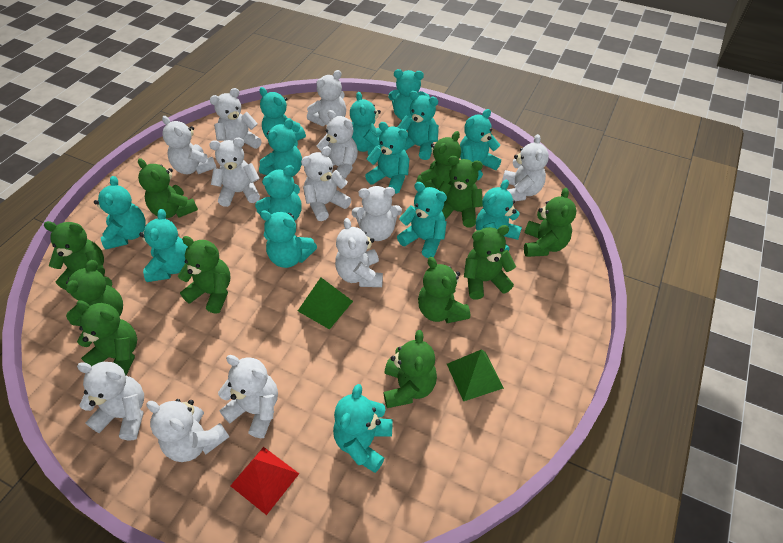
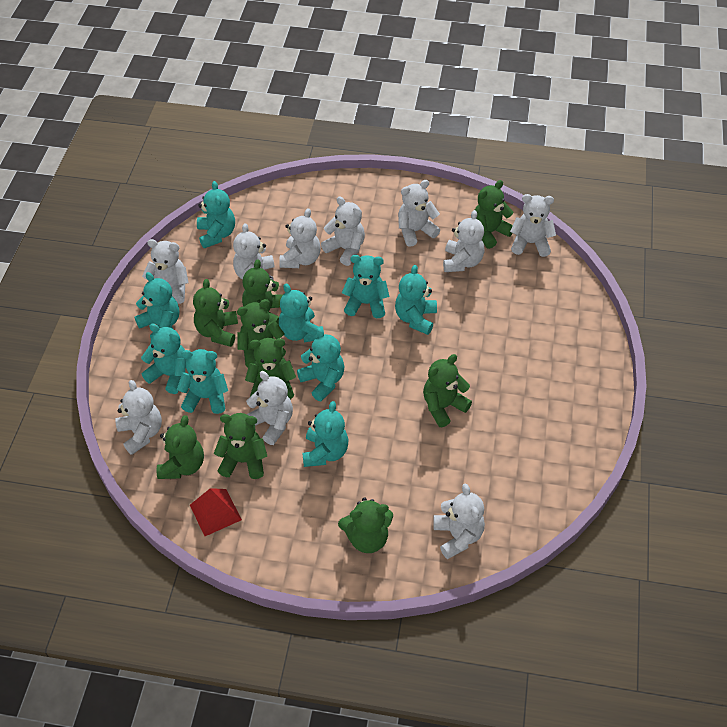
green pyramid: [298,278,353,330] [447,350,504,401] = 2 -> none = 0
green teddy bear: [44,221,105,290] [66,260,123,326] [76,300,137,375] [138,158,198,218] [178,236,231,314] [384,330,437,408] [416,131,461,189] [418,257,470,323] [438,156,483,227] [464,225,516,299] [524,188,577,257] = 11 -> [157,415,204,479] [193,279,238,347] [214,413,267,479] [237,299,286,368] [242,259,284,325] [245,338,296,399] [338,497,393,553] [423,354,472,427] [475,180,514,249] = 9
turquoise teddy bear: [94,176,146,250] [139,209,188,282] [255,165,302,221] [259,87,306,141] [259,118,302,177] [260,210,317,268] [333,384,393,473] [350,92,382,155] [365,122,410,194] [388,69,430,120] [397,91,439,160] [397,182,447,258] [460,109,501,180] [476,179,522,251] = 14 -> [134,272,179,338] [141,324,187,394] [177,349,228,414] [197,181,235,248] [279,283,324,343] [297,328,344,401] [302,401,348,467] [342,255,390,318] [395,265,437,335] = 9
white teddy bear: [77,362,144,440] [146,399,229,462] [162,116,216,174] [209,138,260,207] [210,88,262,149] [218,355,278,438] [301,146,351,221] [307,70,346,126] [317,110,358,179] [335,218,383,287] [352,186,402,241] [502,134,549,201] = 12 -> [115,380,162,455] [142,239,188,304] [233,223,275,280] [246,371,293,445] [279,208,321,268] [321,197,365,266] [398,180,440,247] [433,483,485,559] [443,210,485,272] [510,194,556,257] = 10

